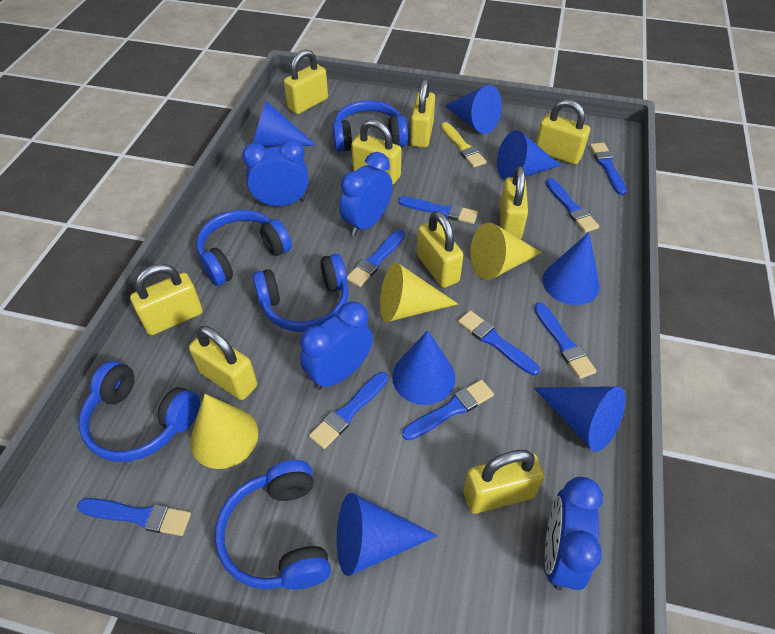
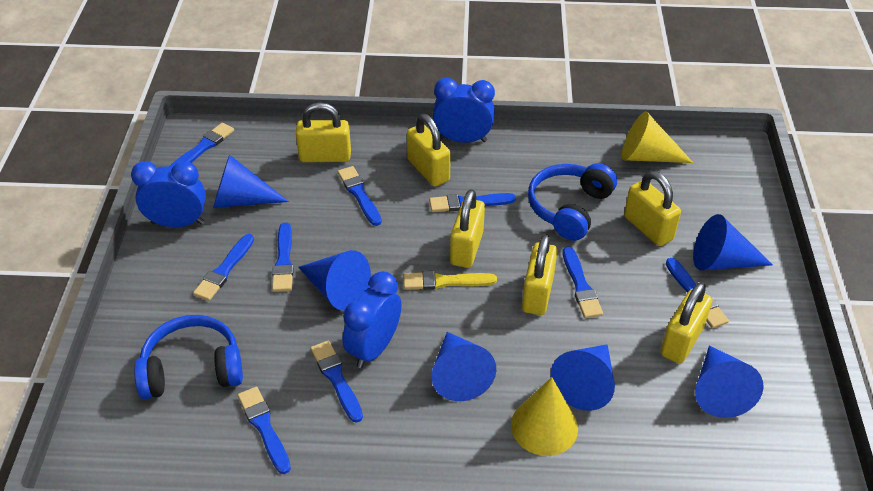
blue clock: [242,139,309,206] [300,302,373,390] [339,152,393,236] [545,477,603,590] = 4 -> [131,161,206,227] [343,271,402,368] [433,78,495,143] = 3
blue cone: [253,101,316,147] [337,493,438,576] [392,330,455,405] [445,85,502,134] [497,130,561,181] [534,386,626,452] [542,232,600,305] = 7 -> [213,154,289,208] [298,250,371,311] [431,332,496,401] [551,344,615,411] [693,214,773,270] [695,345,764,418] = 6
blue headphones: [79,361,200,462] [196,210,292,286] [215,460,331,590] [253,254,349,332] [333,100,408,152] = 5 -> [134,315,243,399] [528,163,617,241] = 2
yellow cone: [190,394,258,469] [380,262,458,322] [470,223,542,280] = 3 -> [511,377,578,456] [621,111,693,163] = 2
yellow padlock: [130,264,203,335] [189,326,257,400] [284,49,328,114] [351,119,402,185] [410,79,435,148] [417,211,463,288] [463,450,544,514] [500,166,528,240] [536,99,590,165] = 9 -> [296,102,351,162] [407,114,451,187] [450,189,485,268] [522,234,557,315] [624,171,681,246] [660,282,712,364] = 6

